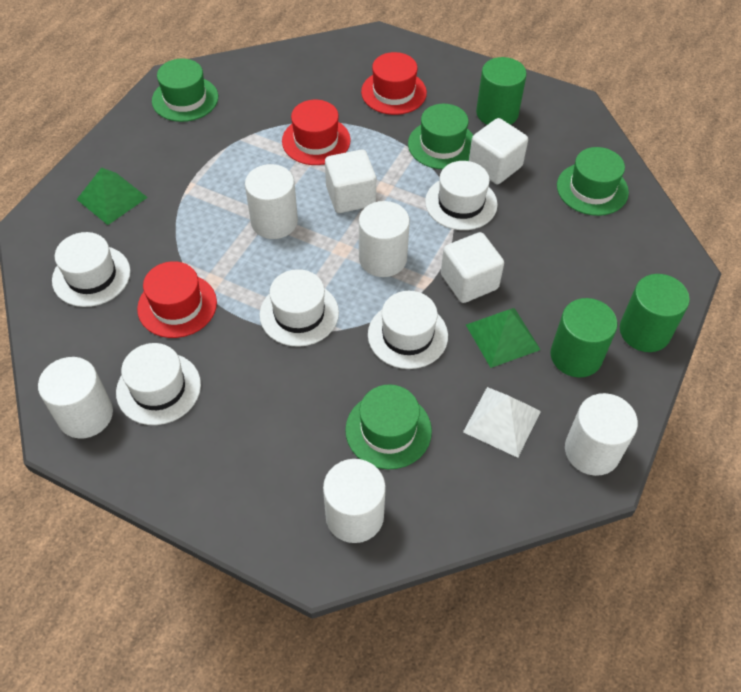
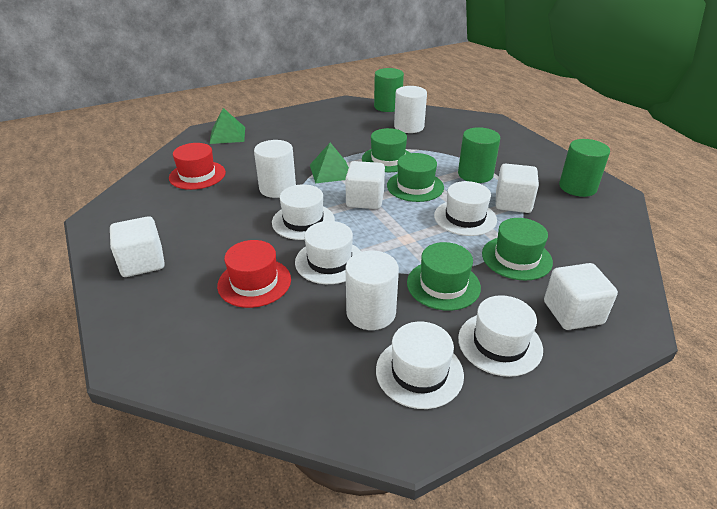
red hat: [137,261,217,338] [282,100,351,165] [361,52,427,115] = 3 -> [169,143,226,190] [217,240,291,308] = 2
white cube: [325,150,376,213] [441,232,504,303] [469,118,528,184] = 3 -> [110,216,165,277] [345,161,385,209] [496,163,539,213] [544,263,618,330] = 4
white cylinder: [38,357,113,438] [245,164,298,239] [323,459,386,543] [359,201,410,277] [565,393,638,476] = 5 -> [254,140,296,198] [346,251,399,330] [394,86,427,133] = 3
white pyramid: [463,387,541,458] = 1 -> none = 0

